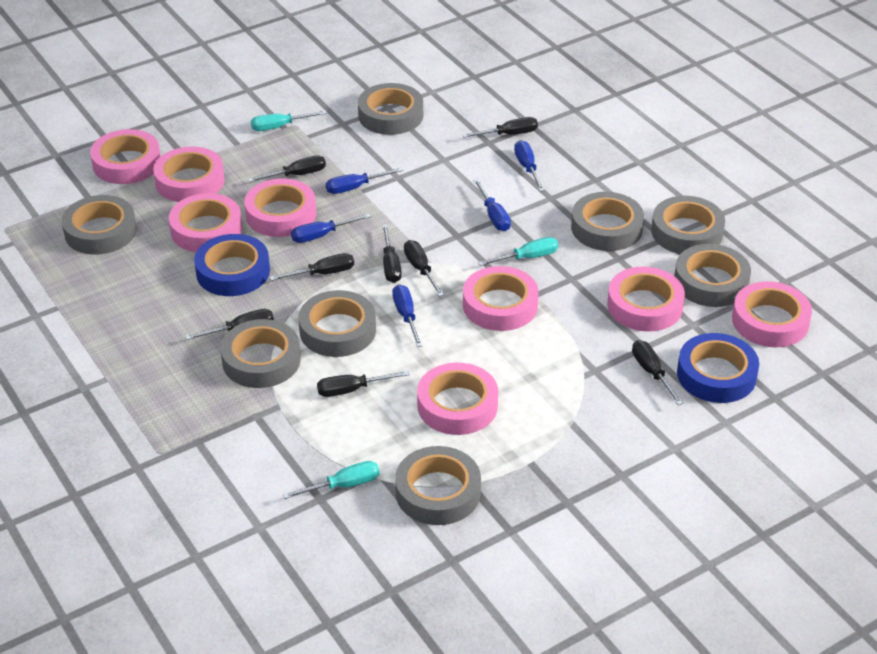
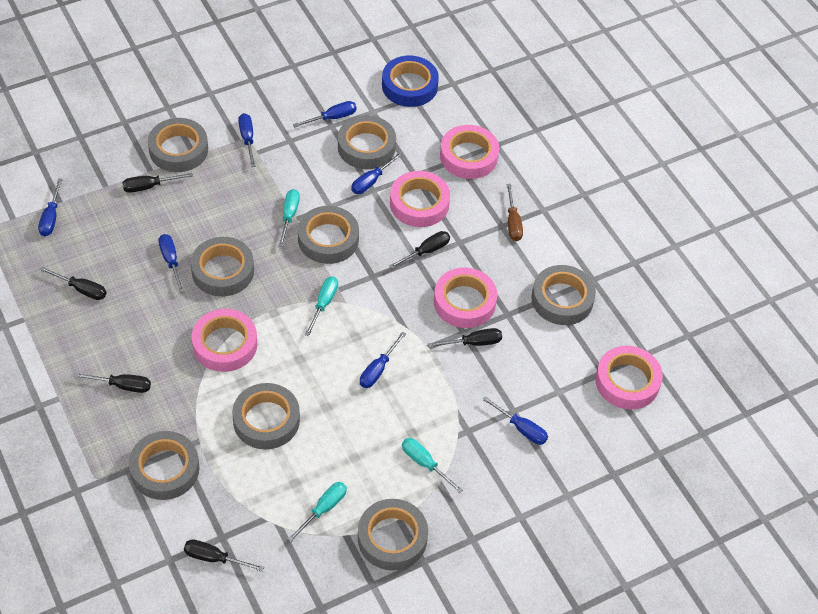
black screwdriver: [185,309,274,340] [248,155,326,182] [270,253,354,281] [317,371,410,397] [382,225,402,283] [404,240,444,297] [462,117,538,138] [632,340,683,405] = 8 -> [40,267,107,300] [74,373,151,393] [122,173,193,193] [184,539,264,572] [389,231,450,269] [428,328,502,347] = 6
blue screwdriver: [291,214,371,243] [326,168,403,194] [392,285,422,347] [473,179,511,231] [514,140,545,191] = 5 -> [38,179,63,236] [159,234,184,293] [238,113,255,167] [293,101,356,128] [351,152,403,194] [360,331,406,388] [482,396,548,445] = 7
blue tape: [194,234,270,296] [677,333,759,403] = 2 -> [382,56,439,107] = 1
brown screwdriver: none = 0 -> [507,184,523,241] = 1
pink tape: [90,129,161,184] [153,147,225,202] [169,193,242,252] [244,178,316,237] [417,363,498,435] [463,266,539,331] [607,267,685,331] [732,281,812,347] = 8 -> [192,309,257,372] [390,171,450,227] [434,268,497,328] [440,125,499,179] [595,346,663,409] = 5
turquoise screwdriver: [251,111,327,131] [283,461,380,499] [478,237,558,266] = 3 -> [279,189,300,247] [288,482,347,542] [305,276,338,336] [402,438,463,493] = 4

